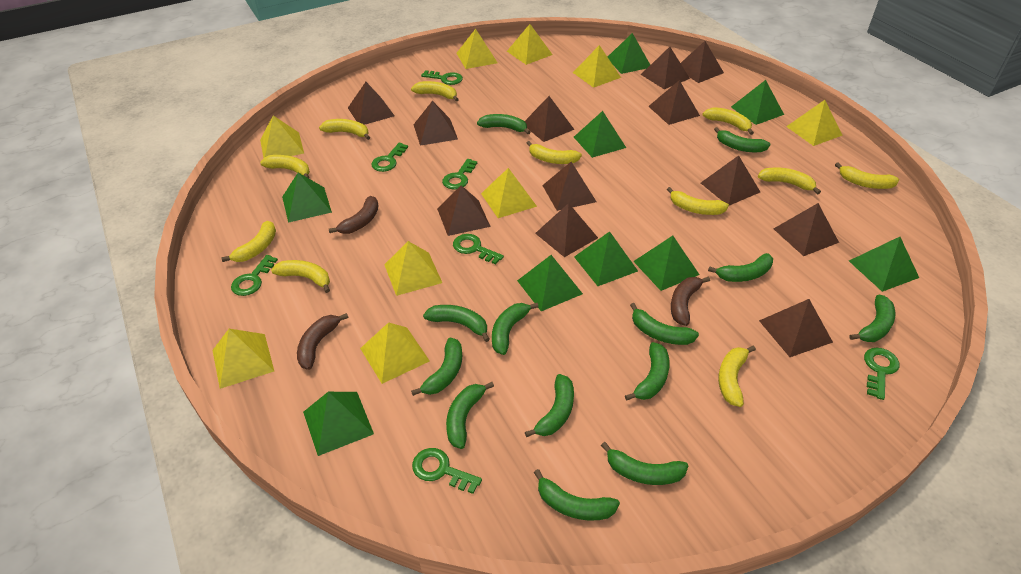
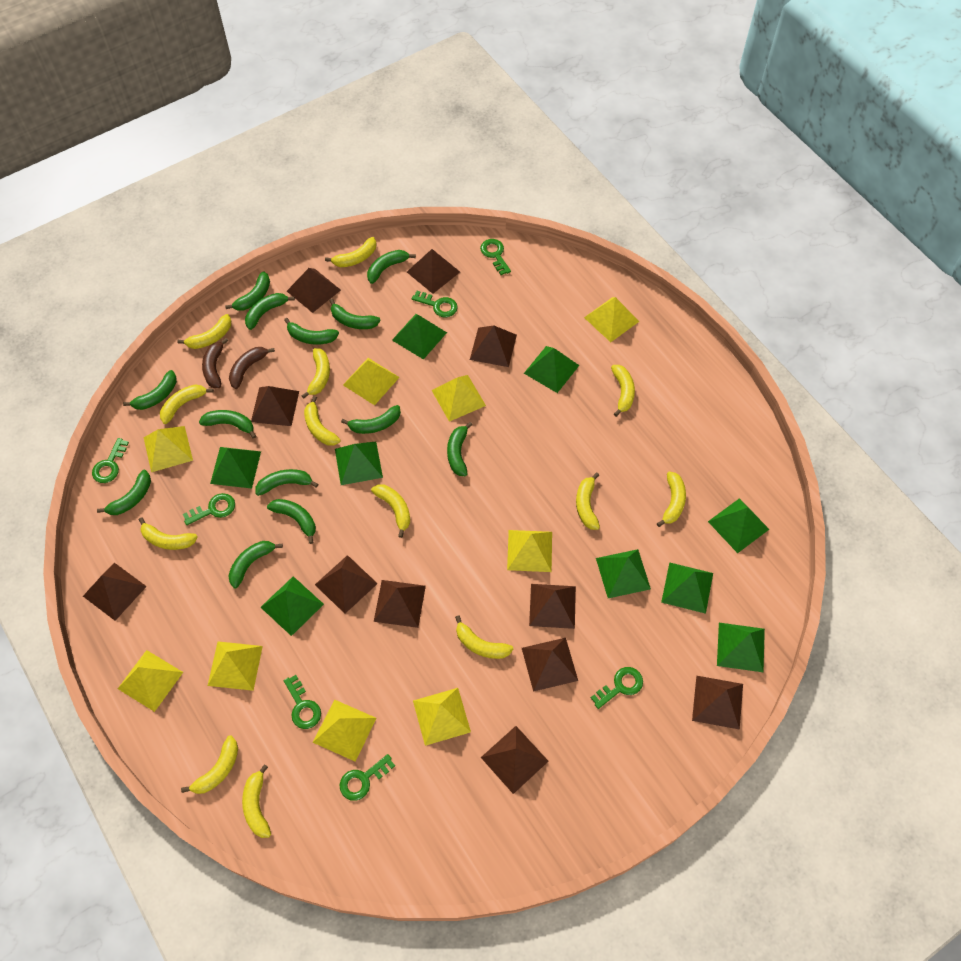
brown banana: [297,313,348,370] [329,196,378,234] [671,277,710,326] = 3 -> [202,338,228,388] [229,347,275,389] = 2
brown pyramid: [348,82,395,125] [413,101,458,146] [437,185,491,236] [525,96,575,142] [535,203,598,257] [542,162,597,211] [641,47,690,89] [648,80,700,125] [681,41,724,83] [701,155,760,206] [759,299,833,357] [774,203,839,256] = 12 -> [83,563,147,621] [251,386,299,426] [287,268,341,313] [315,555,378,614] [374,580,426,628] [407,249,460,294] [470,325,517,367] [481,726,549,794] [522,638,578,692] [529,584,576,629] [692,676,743,730] = 11
yellow banana: [221,221,276,262] [260,155,310,178] [271,260,330,293] [319,119,370,140] [411,81,459,101] [527,141,582,164] [667,187,729,215] [703,107,754,135] [718,345,756,407] [758,168,821,194] [835,163,899,189] = 11 -> [139,517,198,550] [160,384,214,424] [177,314,231,349] [181,735,238,794] [242,764,271,838] [301,348,330,399] [304,396,341,446] [325,237,376,267] [371,485,410,538] [455,615,514,659] [576,473,600,530] [611,365,635,417] [657,471,686,527] = 13

